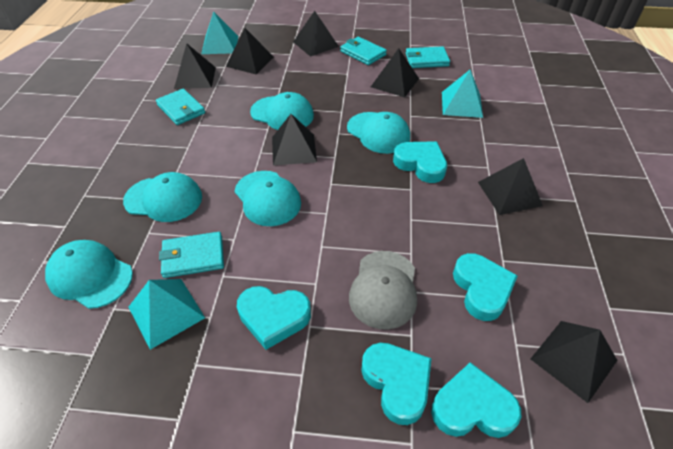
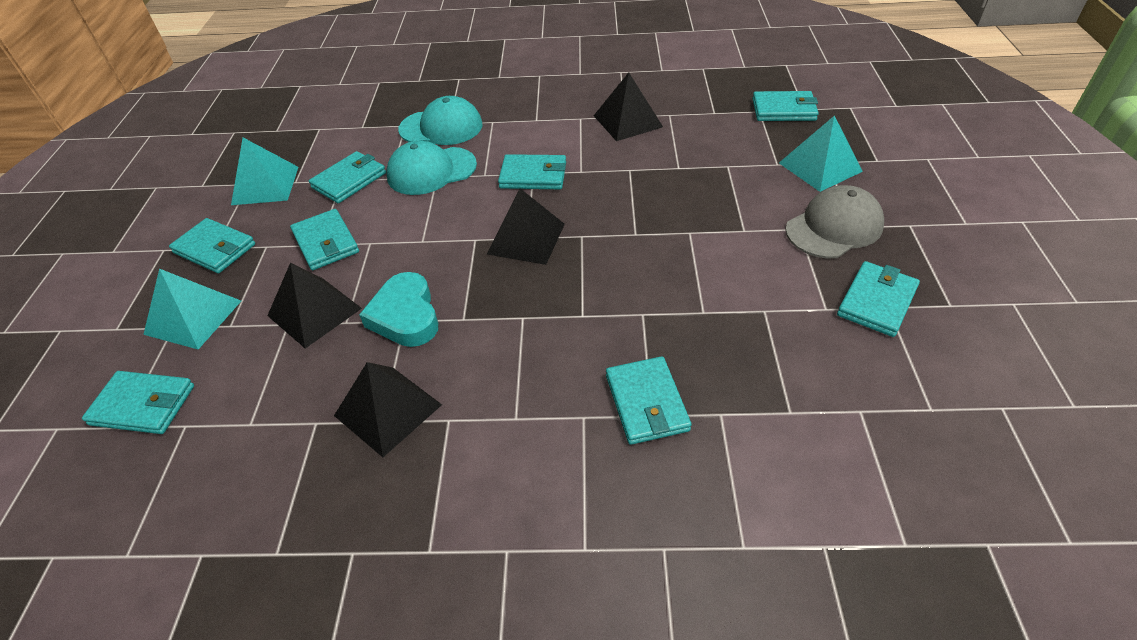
black pyramid: [174,43,216,89] [226,28,274,75] [272,114,317,165] [293,11,339,57] [371,48,419,98] [478,158,543,215] [531,321,618,403] = 7 -> [267,263,362,349] [334,362,442,457] [487,189,565,265] [594,72,663,141] = 4
turquoise cap: [45,240,133,309] [123,172,202,222] [235,171,301,226] [250,92,314,130] [347,112,410,154] = 5 -> [386,141,477,195] [398,96,483,145] = 2
turquoise heart: [237,286,311,350] [361,343,432,425] [393,141,447,183] [431,362,521,438] [453,253,518,321] = 5 -> [359,272,438,347] = 1
turquoise wallet: [156,89,205,125] [159,232,224,278] [340,37,387,65] [406,46,450,68] = 4 -> [82,371,194,434] [169,218,255,273] [290,209,359,270] [309,151,386,203] [498,154,566,189] [606,356,692,445] [752,91,819,121] [837,261,920,337] = 8

